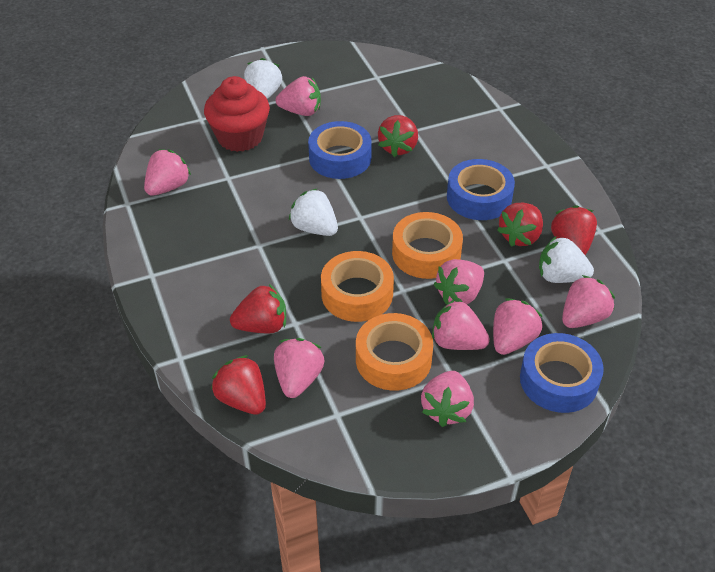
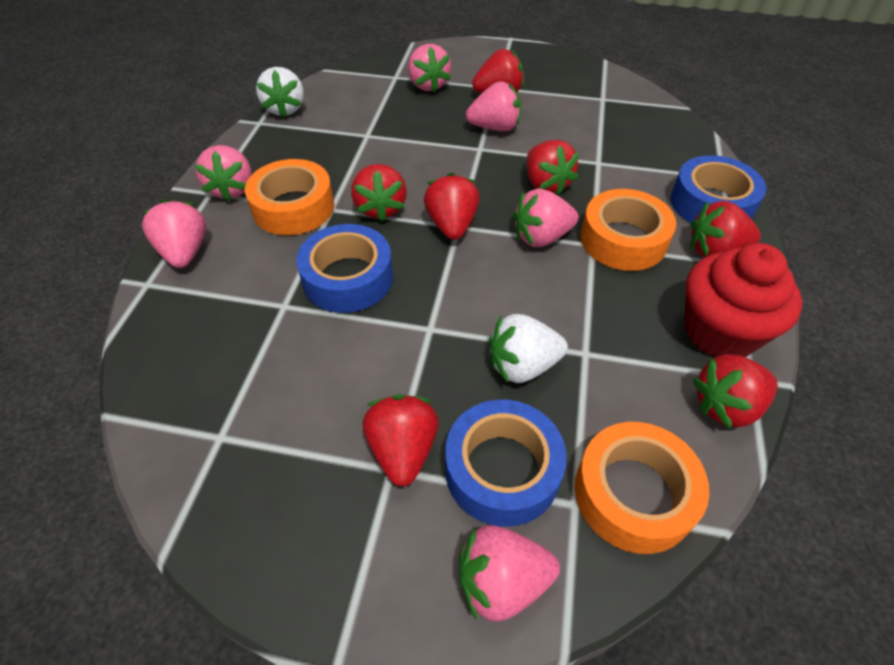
pink strawberry: [144,149,191,196] [274,338,325,398] [276,76,321,116] [421,371,474,427] [432,299,490,350] [433,259,484,304] [493,298,542,355] [562,275,615,328] = 8 -> [142,199,206,268] [195,145,252,201] [408,44,451,92] [459,525,560,622] [466,81,521,131] [513,189,579,247] = 6
red strawberry: [211,355,266,415] [230,284,286,333] [378,115,418,157] [497,203,543,247] [551,205,597,255] = 5 -> [351,164,407,222] [363,394,439,486] [424,173,480,240] [472,49,524,93] [526,140,579,195] [691,201,761,257] [693,354,778,429] = 7
white strawberry: [244,58,282,99] [289,188,338,236] [539,236,594,283] = 3 -> [256,67,304,117] [489,314,568,383] = 2

